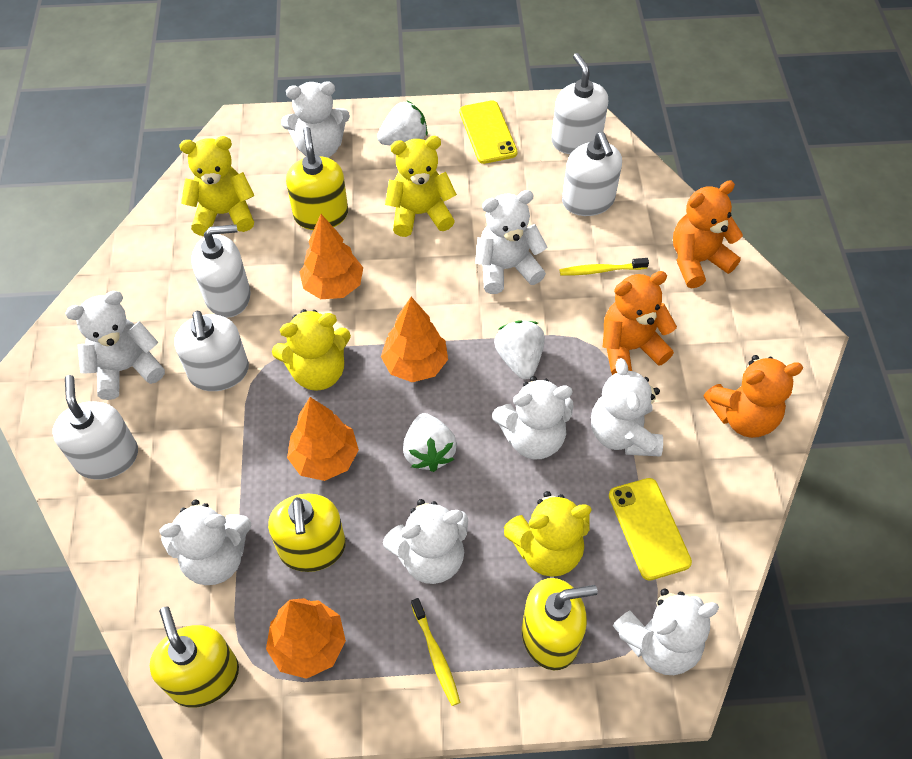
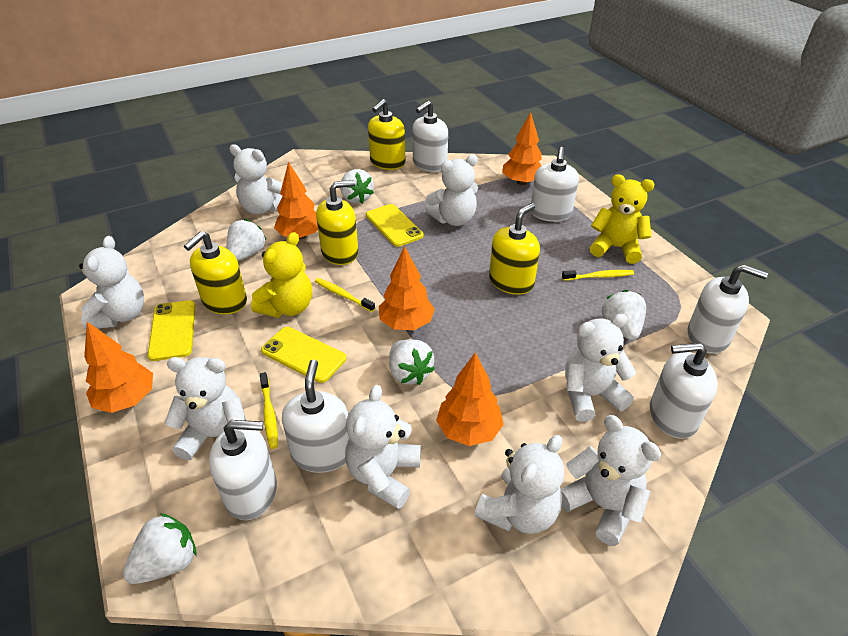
orange teddy bear: [603,271,677,375] [673,180,743,289] [704,355,803,438] = 3 -> none = 0
orange tree: [266,598,346,679] [287,397,359,481] [299,214,363,299] [381,297,448,382] = 4 -> [84,322,153,413] [274,162,318,239] [379,246,435,330] [436,353,504,446] [502,112,542,185] = 5
white soap dispenser: [52,375,138,480] [174,311,249,391] [191,225,251,318] [551,53,608,154] [562,132,622,216] = 5 -> [209,420,277,520] [282,359,349,473] [412,101,448,172] [531,147,579,222] [650,342,718,439] [688,264,768,354] = 6
white strawberry: [377,101,428,145] [403,413,457,472] [494,321,545,379] = 3 -> [123,513,196,584] [227,219,266,261] [340,169,374,204] [389,339,435,385] [602,290,646,340] = 5
yellow phone: [459,100,518,164] [609,478,692,581] = 2 -> [148,300,195,361] [261,327,347,383] [366,204,423,247] = 3
yellow teddy bear: [180,136,255,236] [272,309,351,391] [385,136,457,237] [504,491,592,577] = 4 -> [251,232,312,318] [590,174,655,264] = 2
yellow toothbrush: [411,598,460,706] [560,258,649,276] = 2 -> [260,372,278,449] [315,278,375,312] [562,270,634,281] = 3

